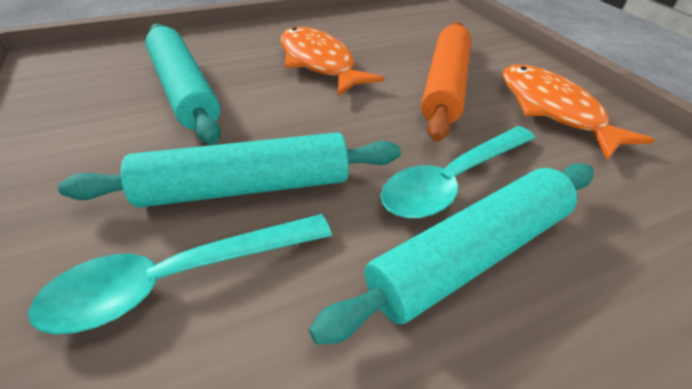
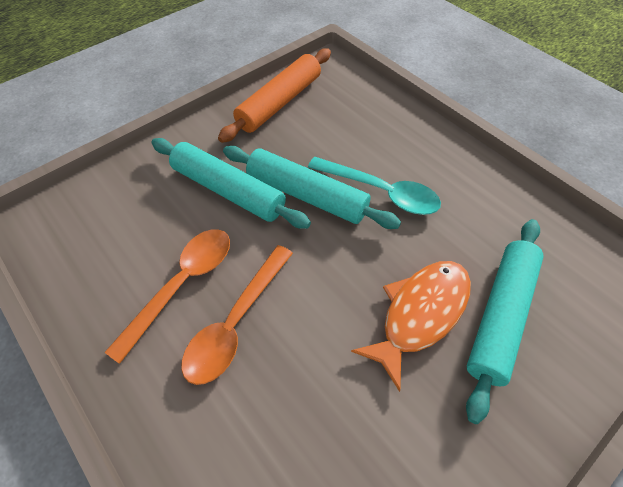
orange fish: [281,27,385,96] [503,64,655,160] = 2 -> [351,261,471,392] = 1
orange spoon: none = 0 -> [105,229,230,364] [181,245,293,385] = 2
turquoise spoon: [28,214,332,335] [381,126,535,218] = 2 -> [308,157,441,215] = 1

